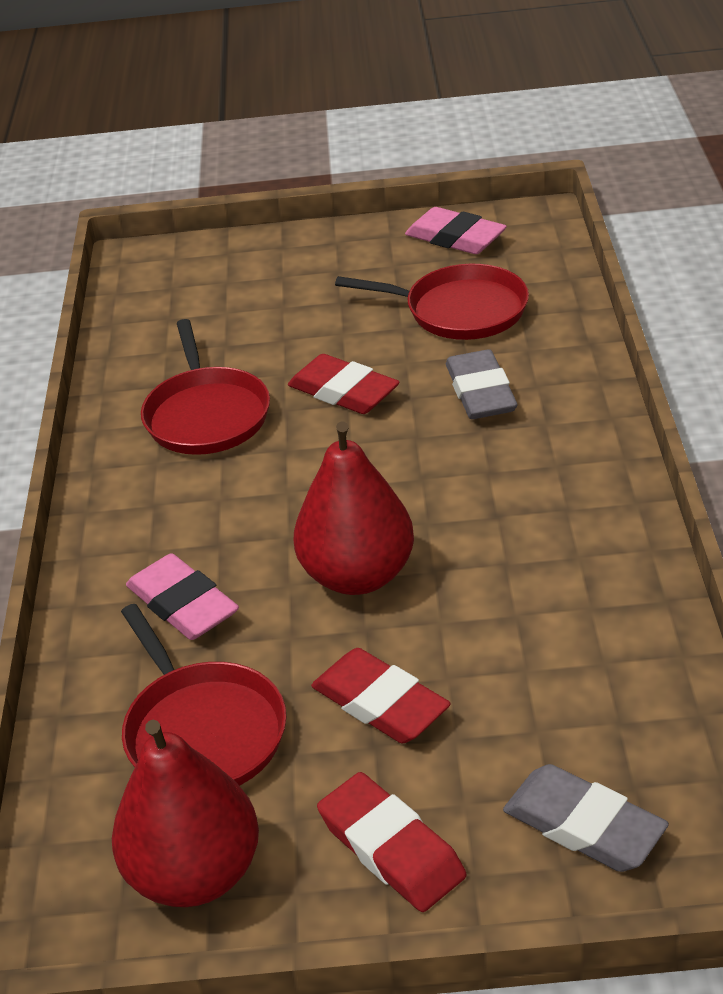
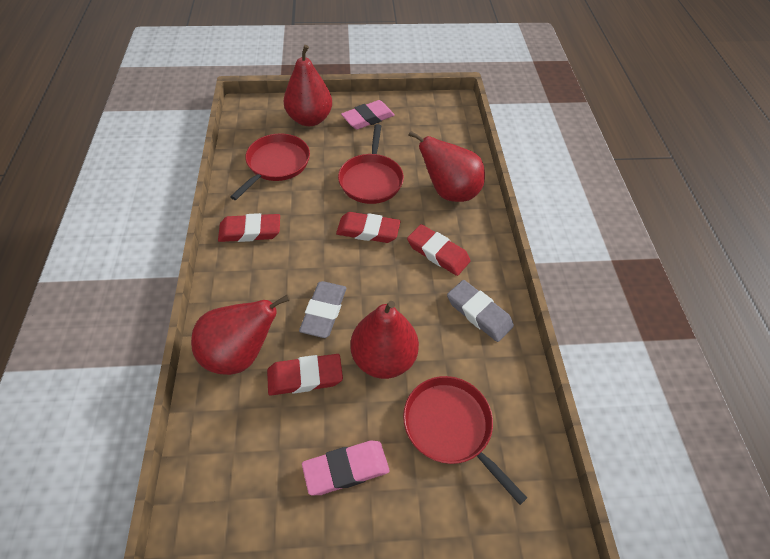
red eraser: [288,354,400,414] [311,648,451,743] [317,772,466,912] = 3 -> [218,213,280,242] [267,354,343,396] [336,212,401,243] [407,224,471,276] = 4
red pear: [112,720,259,907] [294,422,414,595] = 2 -> [191,295,290,375] [284,45,332,126] [350,301,419,379] [408,130,485,202] = 4

